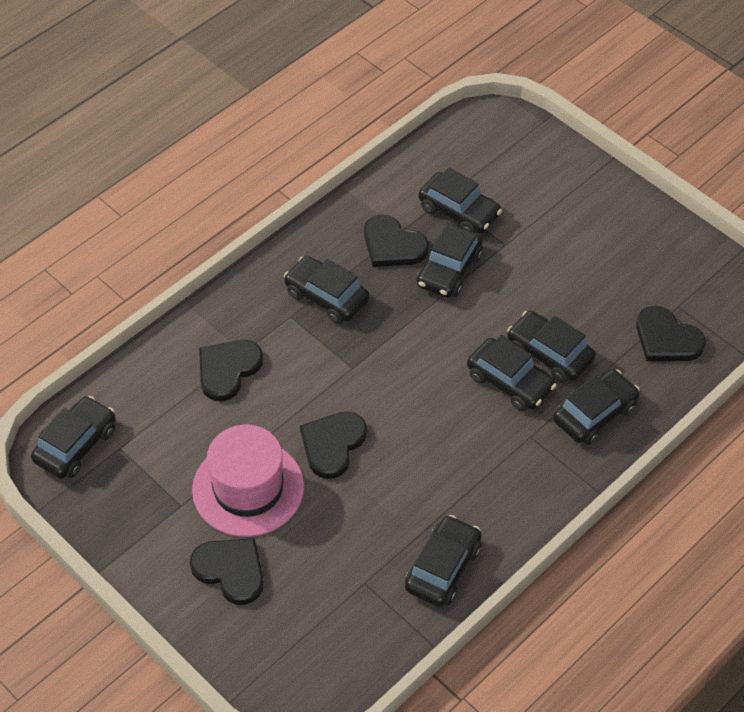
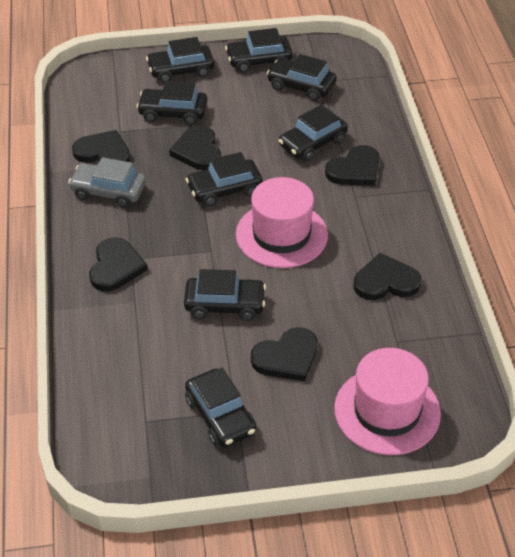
black heart: [190,538,264,605] [199,340,263,401] [300,411,367,479] [364,215,429,267] [636,306,706,361] = 5 -> [72,130,130,163] [89,237,148,292] [169,125,221,170] [251,327,318,381] [325,145,380,186] [354,253,422,300] = 6
grey car: none = 0 -> [68,157,146,208] = 1
pink hat: [192,425,304,537] = 1 -> [236,177,328,268] [334,348,441,455] = 2

